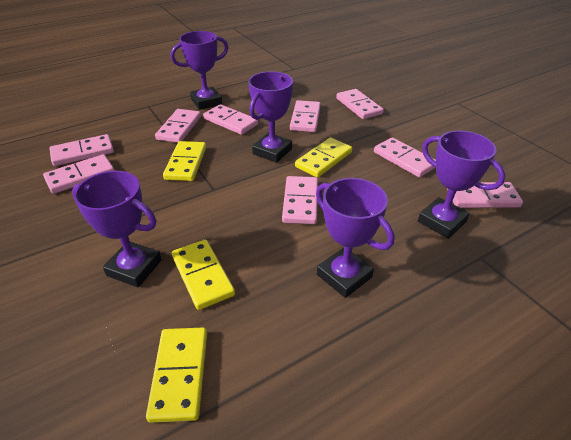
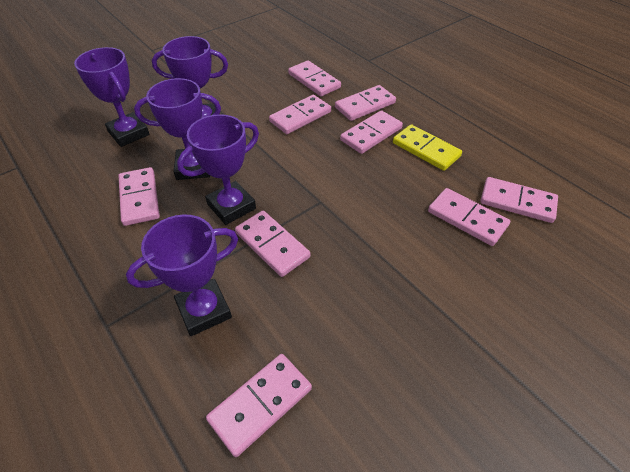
yellow domino: [146,327,207,423] [163,141,206,181] [172,240,235,310] [295,138,352,178] = 4 -> [393,125,462,171] = 1

